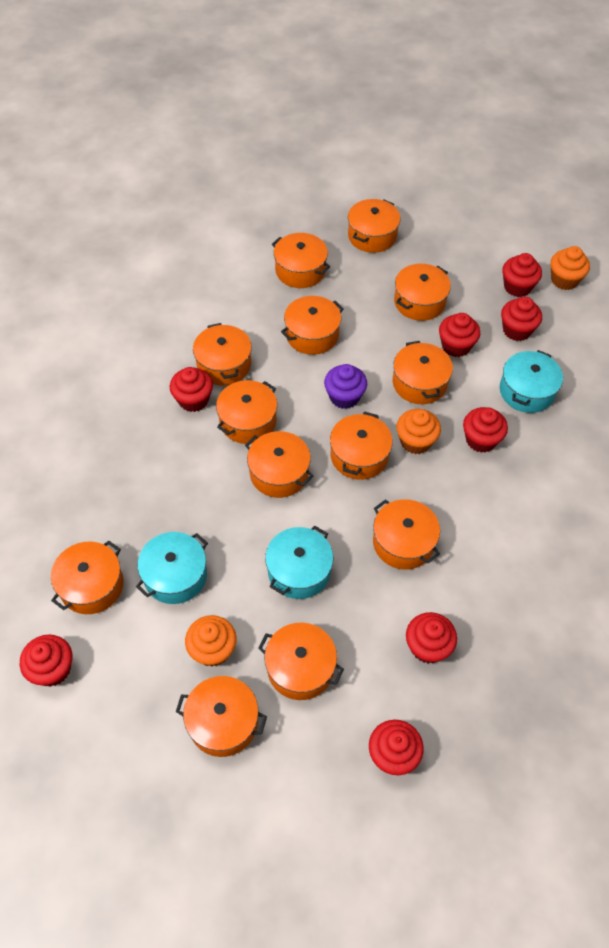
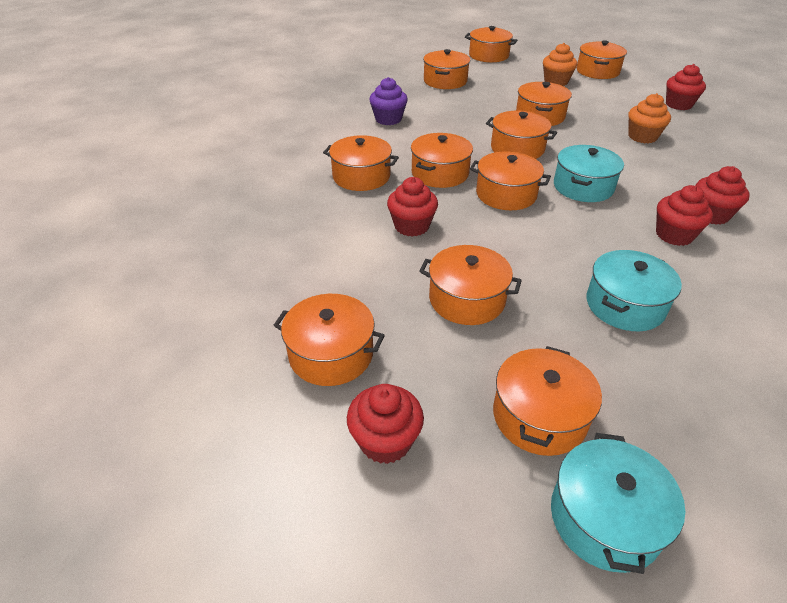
orange cupcake: [185,615,236,667] [396,409,441,454] [550,246,590,290] = 3 -> [543,43,577,86] [628,93,671,144] = 2
orange pot: [51,540,124,614] [176,676,267,757] [193,323,252,385] [216,380,277,444] [245,431,314,498] [258,623,344,700] [272,233,330,288] [281,296,344,355] [330,411,393,480] [348,199,400,253] [373,499,440,569] [393,341,453,404] [394,264,451,321] = 13 -> [273,294,385,386] [323,135,399,191] [411,133,473,188] [419,245,522,325] [423,49,470,89] [465,26,517,62] [470,151,551,210] [486,111,557,159] [493,346,602,456] [516,82,572,126] [577,40,627,79] = 11
red cupcake: [20,634,72,687] [170,367,213,412] [369,720,424,775] [406,612,457,663] [439,313,480,357] [463,407,508,453] [501,297,542,341] [502,253,542,297] = 8 -> [347,384,424,464] [387,177,438,237] [656,185,713,246] [666,64,706,110] [695,166,750,225] = 5

